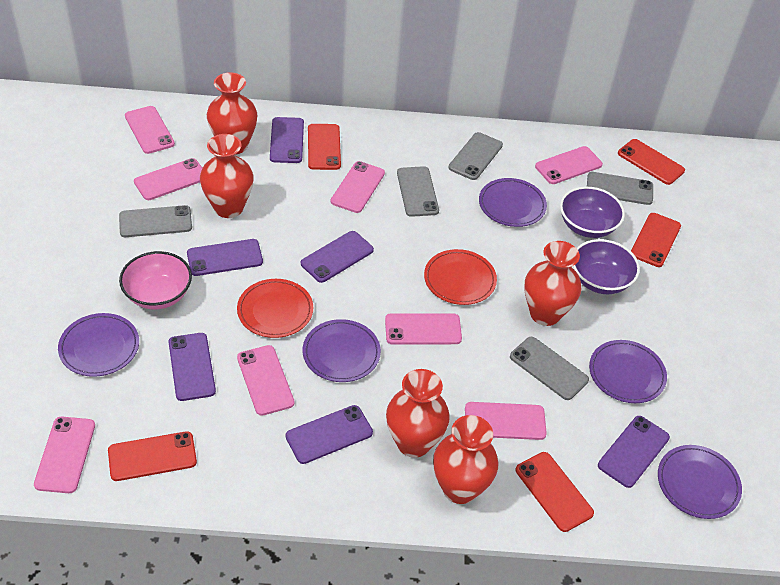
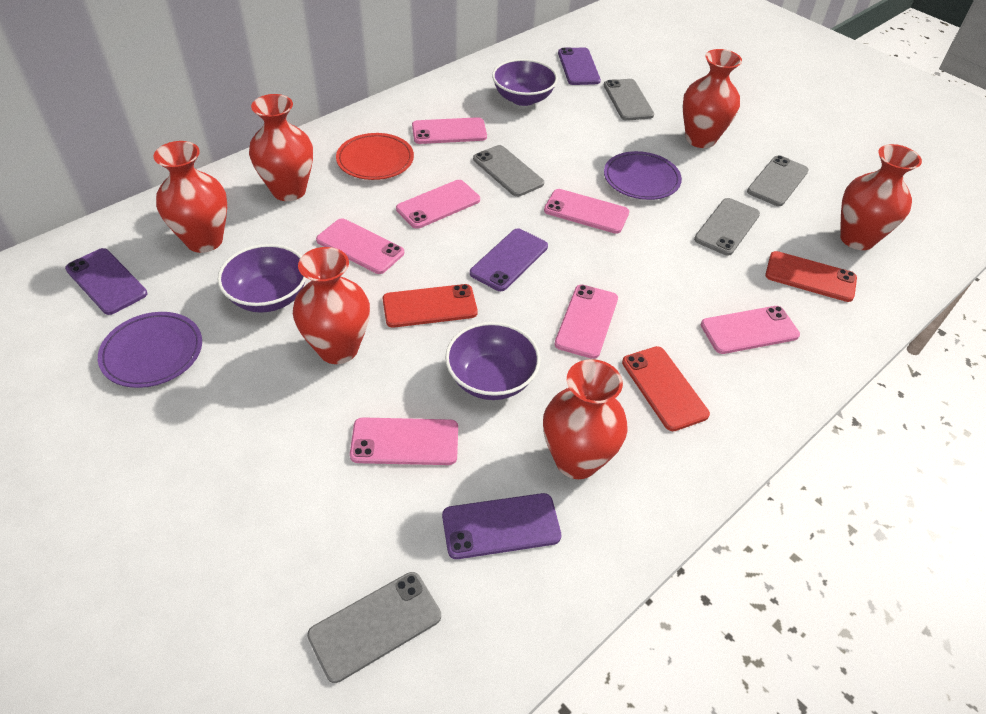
pink bowl: [119,251,192,310] = 1 -> none = 0
pink phone: [34,417,95,493] [125,106,175,154] [134,158,202,200] [237,345,295,416] [331,161,385,213] [385,313,462,344] [465,402,547,440] [535,146,603,184] = 8 -> [316,218,404,274] [350,417,458,465] [396,180,480,229] [412,117,487,144] [544,189,629,234] [555,285,618,359] [701,306,800,354] = 7
purple bowl: [560,187,625,238] [573,239,640,294] = 2 -> [218,244,306,313] [445,322,540,400] [492,59,558,106] = 3
purple phone: [169,333,216,401] [187,239,263,276] [270,117,304,163] [285,405,373,464] [301,231,374,283] [598,416,670,488] = 6 -> [65,248,147,315] [442,493,561,559] [470,228,548,291] [558,47,601,85] = 4
purple plate: [58,313,139,377] [303,319,381,382] [479,178,547,227] [589,340,667,403] [658,445,742,519] = 5 -> [98,312,202,388] [604,151,682,200] = 2
red phone: [108,431,197,481] [308,124,341,170] [516,452,594,532] [618,139,685,185] [631,213,681,267] = 5 -> [383,284,478,328] [622,346,710,431] [765,251,857,302] = 3
red plate: [237,279,313,338] [424,249,497,305] = 2 -> [336,133,414,180] = 1
red vase: [200,134,253,218] [207,72,257,155] [386,369,450,458] [433,415,499,504] [524,241,582,326] = 5 -> [154,141,227,253] [249,94,313,201] [293,247,370,364] [543,359,628,479] [683,49,742,148] [840,144,922,250] = 6

